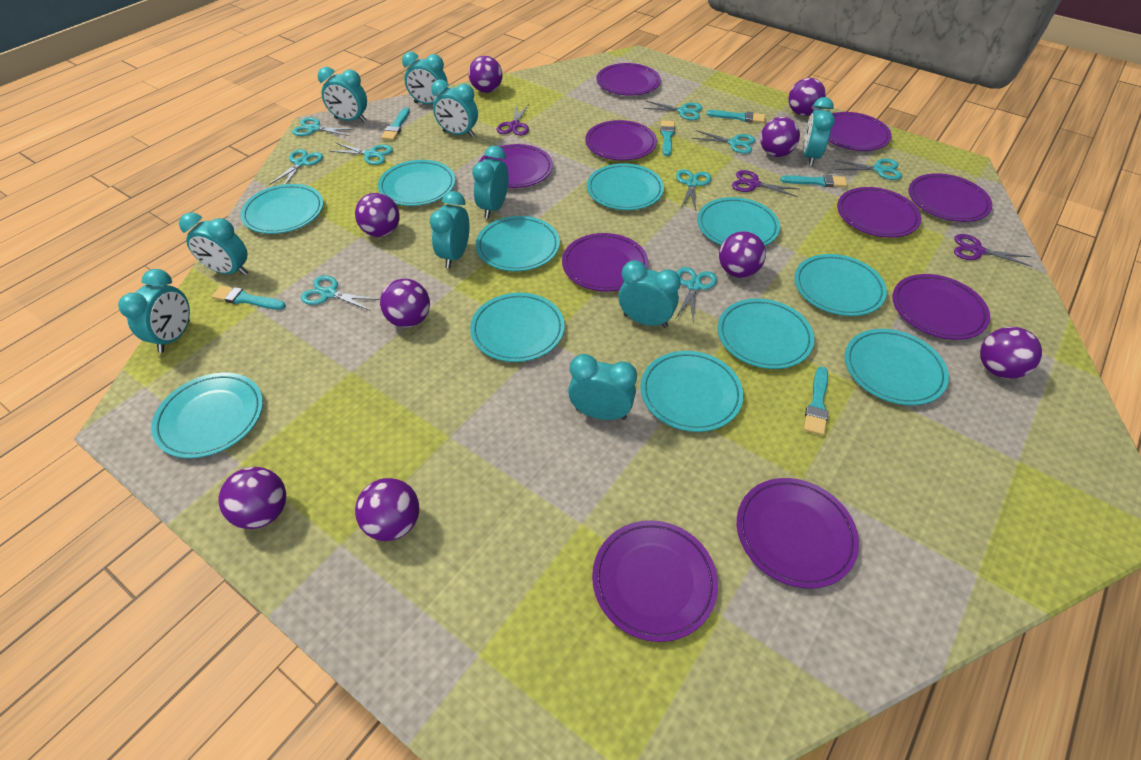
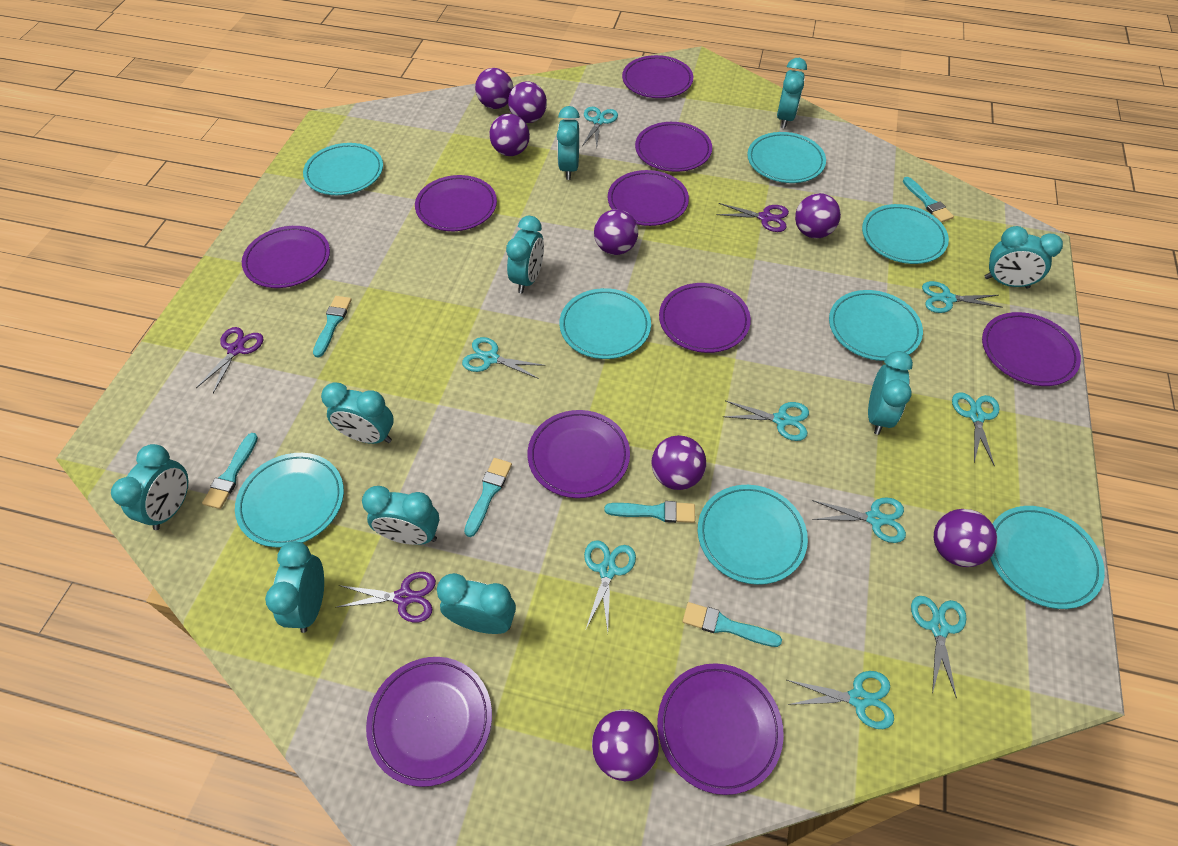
purple ball: [219,467,286,529] [355,193,400,237] [355,478,419,541] [380,279,430,328] [468,56,502,93] [719,231,766,278] [760,117,800,157] [788,78,826,116] [980,327,1042,379] = 9 -> [475,68,513,109] [489,114,530,156] [508,81,547,123] [592,709,659,781] [594,209,638,255] [651,435,706,490] [795,193,841,238] [934,509,997,567] = 8
turquoise plate: [151,373,263,458] [240,184,323,234] [378,160,455,206] [470,293,565,362] [476,216,560,271] [587,163,664,210] [640,351,743,432] [697,197,780,246] [718,298,815,369] [794,254,887,316] [845,329,949,405] = 11 -> [235,453,344,548] [303,143,383,195] [559,288,651,359] [698,485,808,585] [747,132,826,183] [829,290,923,361] [862,204,949,264] [990,506,1105,609] = 8

